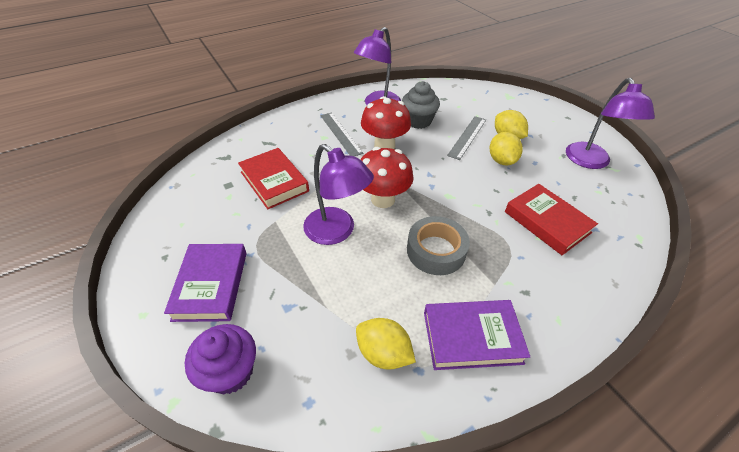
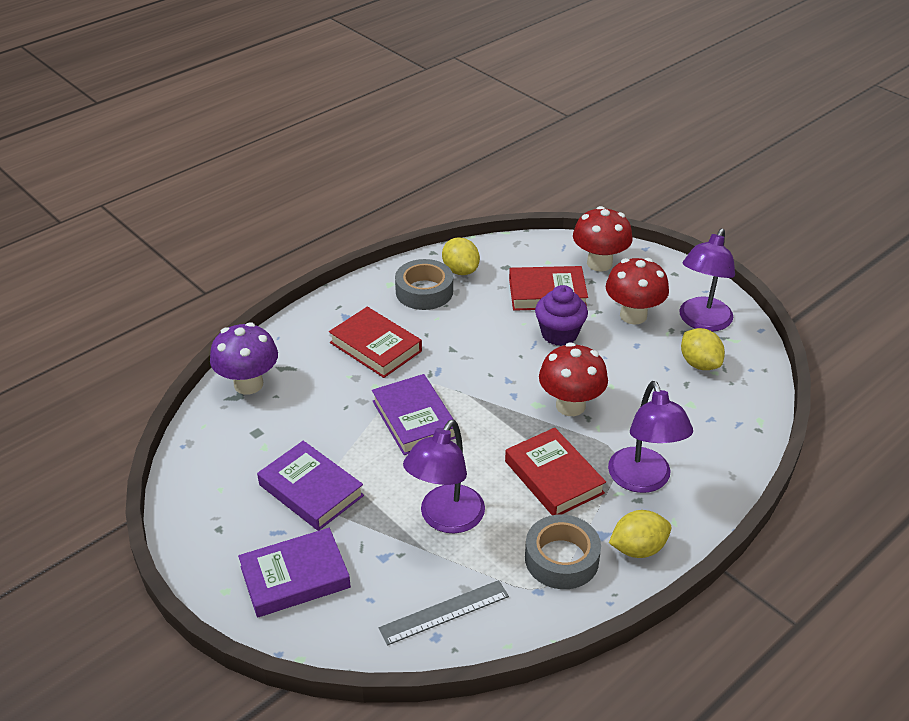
grey cupcake: [402,81,440,129] = 1 -> none = 0
grey ruler: [320,112,363,156] [447,116,486,160] = 2 -> [379,580,509,645] = 1
grey tape: [407,216,470,275] = 1 -> [395,259,453,310] [525,515,601,589] = 2
purple book: [164,244,247,322] [424,300,530,370] = 2 -> [238,528,351,618] [257,441,364,531] [372,374,456,455] = 3
purple mushroom: none = 0 -> [210,322,278,395] = 1
red book: [238,148,309,209] [505,184,598,255] = 2 -> [329,307,422,378] [505,428,606,515] [509,266,588,311] = 3
red mushroom: [360,147,414,208] [361,96,411,149] = 2 -> [539,342,608,416] [573,206,633,272] [606,258,669,325] = 3

